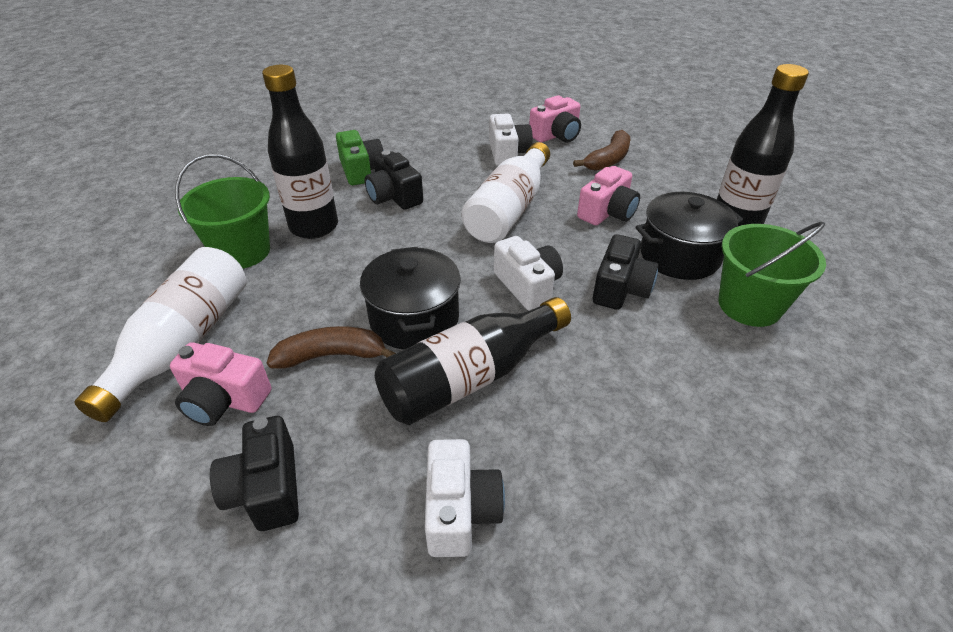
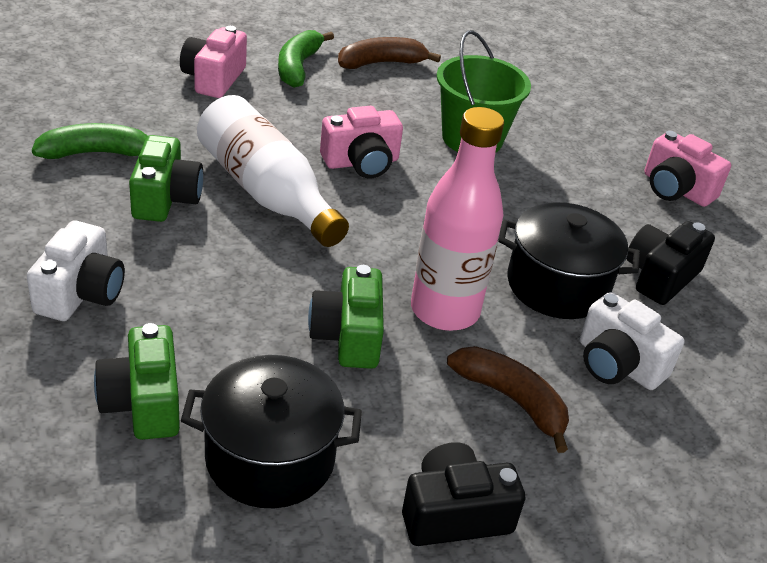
black bottle: [262,65,338,239] [375,297,571,425] [717,64,809,226] = 3 -> none = 0
black camera: [210,416,299,531] [364,150,423,210] [593,234,659,310] = 3 -> [402,442,525,546] [627,221,715,305] = 2
green banana: none = 0 -> [32,123,148,159] [278,30,334,88] = 2
green bucket: [175,154,270,268] [718,222,826,327] = 2 -> [437,30,531,153] = 1
green camera: [336,130,384,185] = 1 -> [94,323,180,440] [129,135,203,222] [308,265,384,369] = 3
pink bottle: none = 0 -> [411,107,504,331] = 1
white bottle: [74,247,247,422] [461,142,550,243] = 2 -> [197,95,349,247] = 1
white camera: [425,439,505,557] [489,114,533,166] [494,236,563,311] = 3 -> [27,221,125,321] [580,292,684,390] = 2

